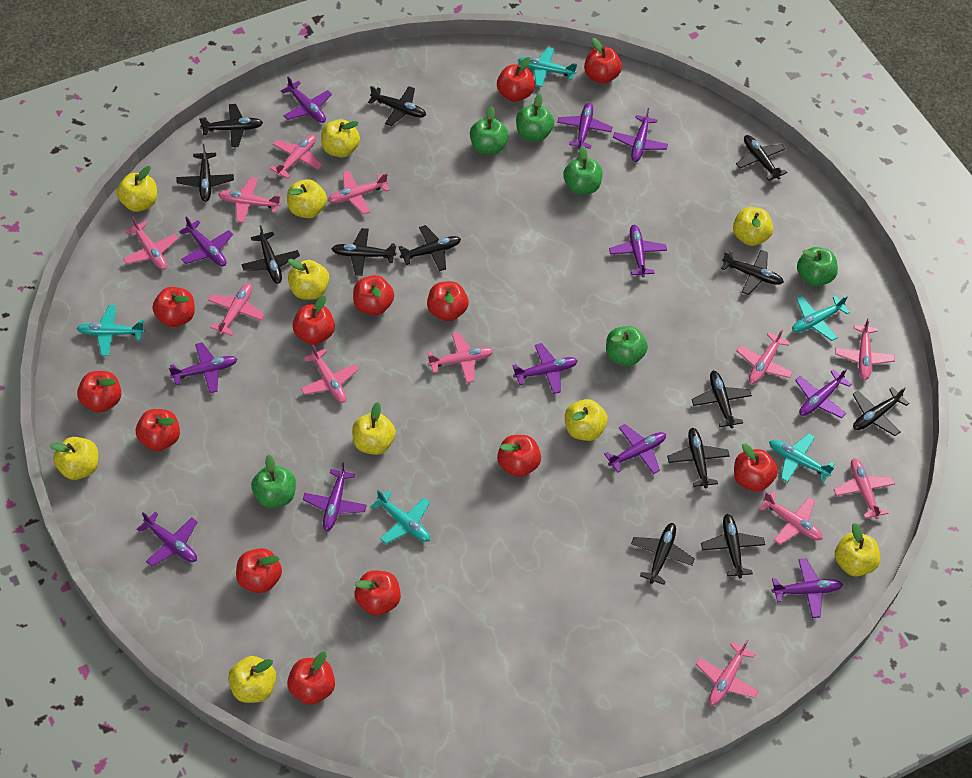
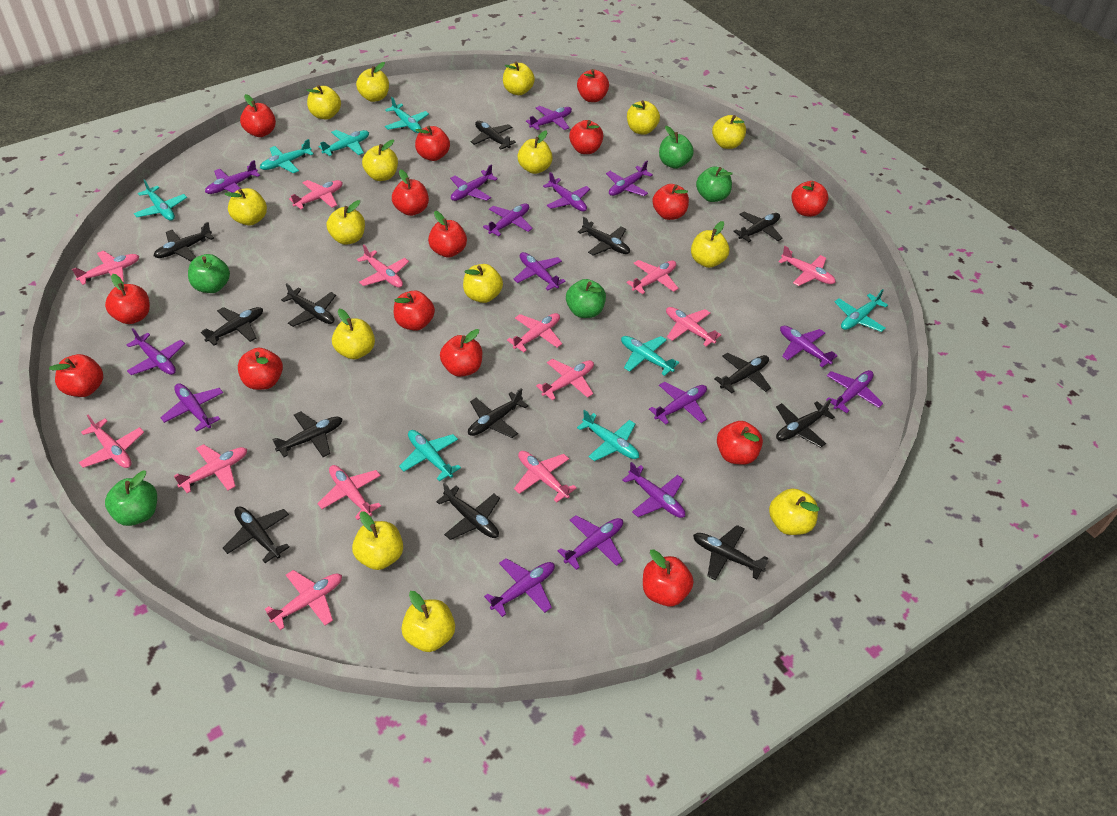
green apple: [251,454,296,508] [470,106,509,155] [516,93,554,142] [563,146,603,195] [606,326,648,366] [797,247,838,286] = 6 -> [105,471,157,526] [188,254,230,293] [566,279,606,318] [659,126,694,169] [696,166,733,202] = 5
pink plane: [123,217,178,270] [208,283,265,336] [218,177,281,223] [270,135,322,179] [301,345,359,403] [328,171,390,214] [428,332,493,383] [696,640,759,705] [736,328,793,384] [759,491,823,545] [833,458,895,519] [835,318,895,380] = 12 -> [72,251,139,285] [79,415,144,468] [174,444,247,493] [265,570,342,630] [289,180,343,209] [317,465,381,520] [357,244,409,288] [507,313,562,352] [514,451,577,503] [536,359,594,401] [626,260,679,294] [666,307,721,346] [778,246,836,286] = 13
purple plane: [137,512,197,566] [169,342,237,393] [179,217,233,266] [281,76,332,123] [303,463,367,531] [512,343,578,394] [557,102,612,149] [604,424,666,474] [609,225,667,277] [613,108,668,162] [772,558,843,618] [795,368,852,418] = 12 -> [126,328,185,375] [160,383,223,432] [205,160,260,194] [450,164,498,201] [483,203,533,236] [484,558,555,617] [514,252,566,290] [526,106,572,130] [543,172,590,212] [558,515,623,570] [606,161,653,196] [622,462,685,518] [649,382,707,425] [780,326,837,367] [826,370,883,413] = 15
red apple: [77,371,121,413] [136,409,180,451] [152,287,195,327] [236,548,282,593] [287,652,335,705] [293,296,335,345] [353,275,394,315] [355,570,401,616] [427,281,468,321] [497,57,535,102] [497,435,541,477] [584,38,622,84] [734,443,778,492] = 13 -> [49,354,103,397] [105,274,150,324] [238,348,283,390] [240,94,276,137] [392,169,429,216] [394,291,435,331] [415,126,450,161] [428,211,467,258] [440,329,482,377] [569,120,603,154] [577,69,609,102] [643,549,694,606] [653,184,689,220] [717,421,763,465] [791,181,829,217] = 15
turquoise plane: [77,305,145,356] [371,490,430,544] [518,47,577,87] [769,433,834,482] [792,296,850,341] = 5 -> [134,179,187,221] [260,139,314,173] [318,130,369,156] [385,97,429,133] [399,430,461,481] [577,410,639,461] [621,336,679,376] [835,289,888,332] = 8
yellow apple: [50,437,98,480] [117,166,157,212] [228,656,276,703] [287,179,327,218] [288,259,329,300] [321,119,360,158] [352,402,396,455] [565,399,608,441] [733,207,773,246] [835,523,880,577] = 10 -> [224,188,267,226] [307,85,341,120] [327,200,365,245] [332,309,375,360] [352,511,403,570] [356,62,389,102] [362,139,398,181] [401,591,455,652] [463,264,503,303] [503,62,535,95] [517,130,553,174] [627,100,660,135] [691,221,729,268] [712,115,746,149] [769,488,819,535] = 15

